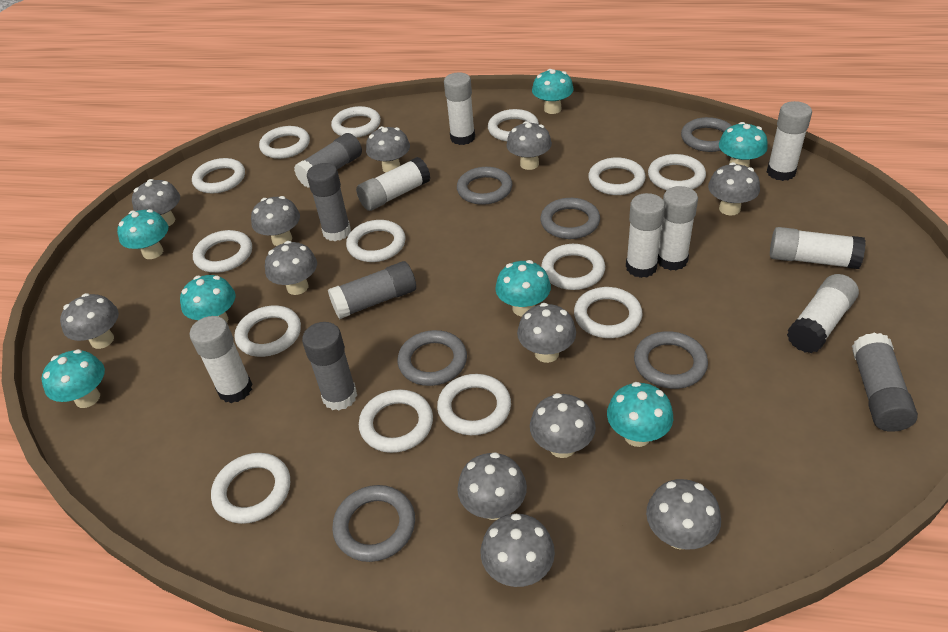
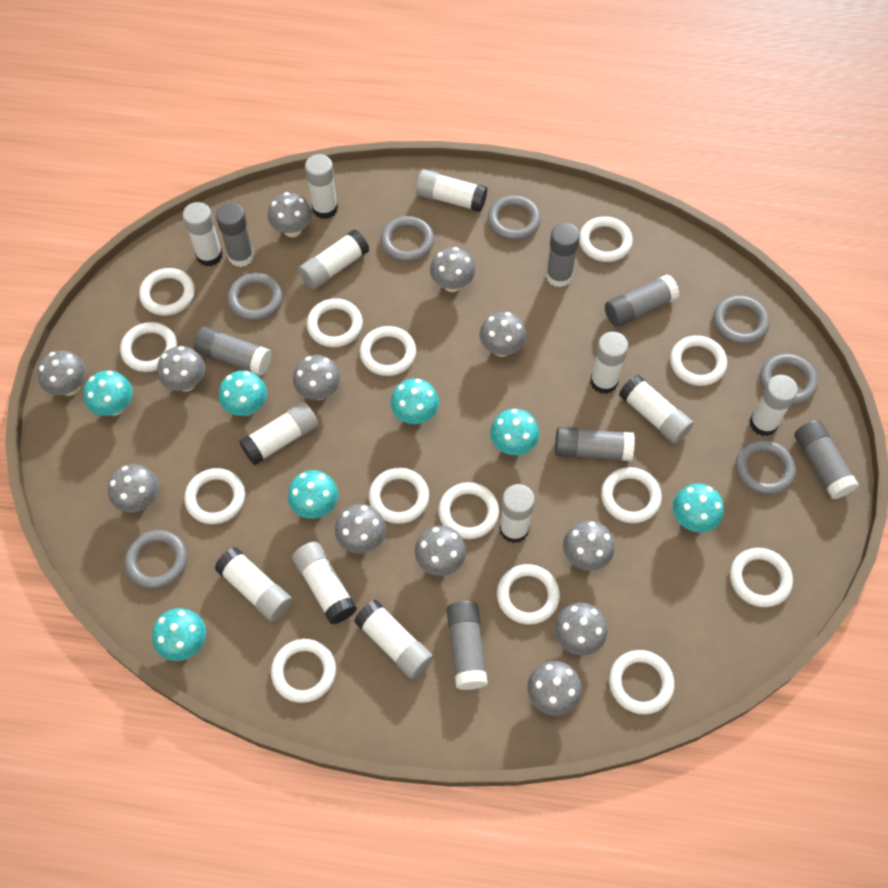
grey glue stick: [294,133,362,188] [302,322,357,411] [307,163,351,241] [328,261,416,319] [852,333,918,432] = 5 -> [194,326,272,376] [216,203,254,267] [447,601,488,690] [546,223,580,287] [555,427,635,461] [605,274,679,327] [794,420,859,499] = 7
grey ring: [332,485,415,562] [398,330,467,386] [457,167,513,205] [540,198,600,239] [634,331,708,389] [681,117,732,152] = 6 -> [125,530,187,589] [227,273,283,321] [380,216,434,262] [488,195,541,240] [713,295,770,344] [735,440,796,495] [760,354,818,405] = 7
white glue stick: [190,316,253,403] [356,157,430,211] [444,73,475,145] [626,193,665,278] [657,186,698,271] [767,101,812,181] [770,227,866,269] [787,274,859,353] = 8 -> [183,202,223,266] [215,547,292,622] [239,402,318,465] [292,541,357,625] [299,230,369,289] [305,154,338,219] [355,600,433,679] [416,170,487,212] [499,484,535,543] [590,332,628,394] [619,375,693,444] [749,375,798,436] = 12

